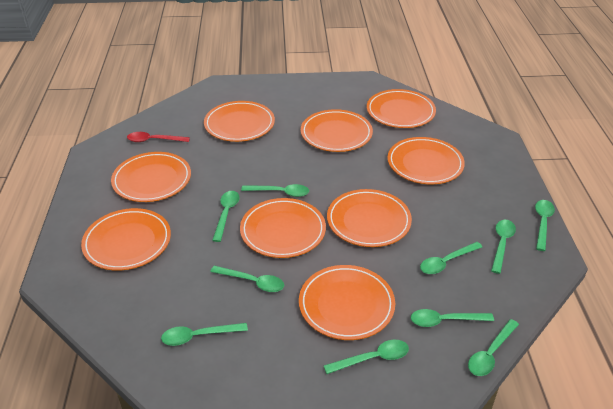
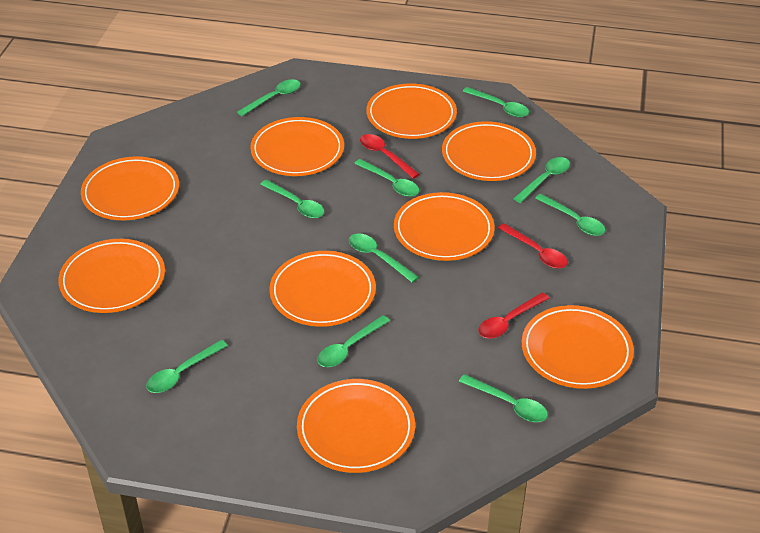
red spoon: [127,132,190,142] = 1 -> [360,134,420,178] [478,292,549,339] [498,223,568,269] = 3

